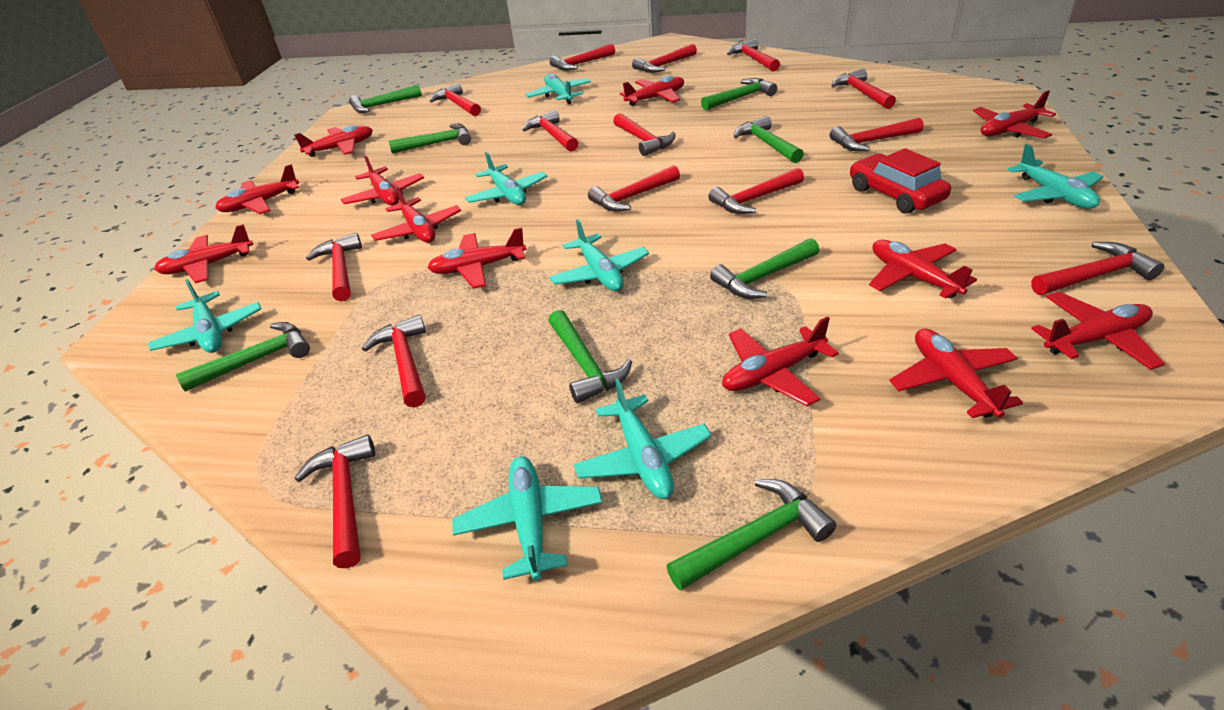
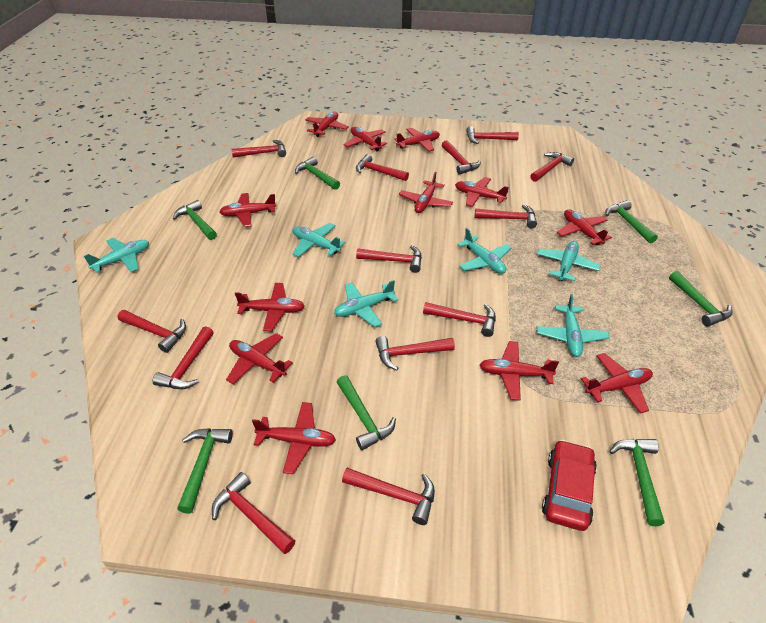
green hammer: [176,322,310,392] [349,85,422,113] [389,124,471,154] [548,310,632,403] [666,479,836,591] [701,78,777,110] [710,238,819,299] [734,116,804,163] = 8 -> [172,200,217,240] [177,428,233,514] [295,156,340,190] [336,375,396,450] [605,200,658,244] [610,439,664,526] [669,271,733,327] = 7
red hammer: [295,435,375,568] [306,233,362,302] [362,315,426,408] [430,83,481,116] [522,110,578,152] [549,44,615,71] [588,165,680,212] [613,113,676,156] [632,44,697,73] [708,168,804,214] [727,39,780,72] [830,118,924,151] [832,69,896,109] [1031,242,1164,295] = 14 -> [118,310,186,353] [152,326,214,389] [212,472,295,554] [232,140,286,158] [342,468,435,525] [356,154,409,181] [356,245,422,273] [375,336,455,370] [423,302,496,337] [442,140,481,175] [466,126,519,144] [475,205,537,228] [530,152,574,182] = 13
turquoise plane: [148,279,261,353] [452,456,603,581] [465,152,548,205] [525,73,591,104] [550,219,649,291] [574,378,712,499] [1007,144,1104,209] = 7 -> [84,238,149,273] [292,223,345,257] [334,280,398,327] [457,228,511,274] [537,241,601,281] [537,294,610,357] = 6

